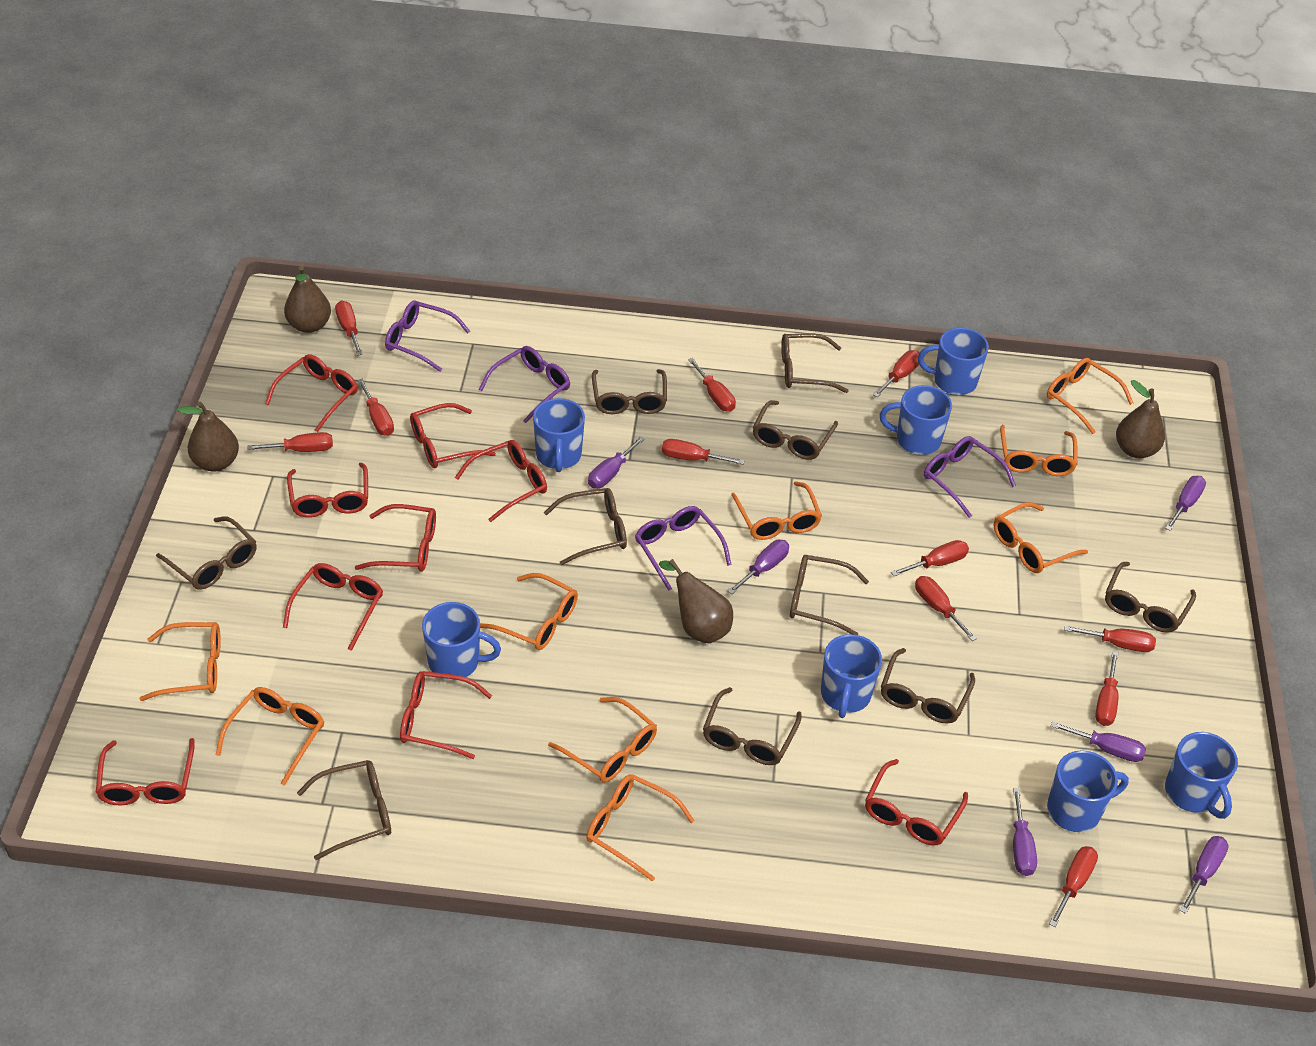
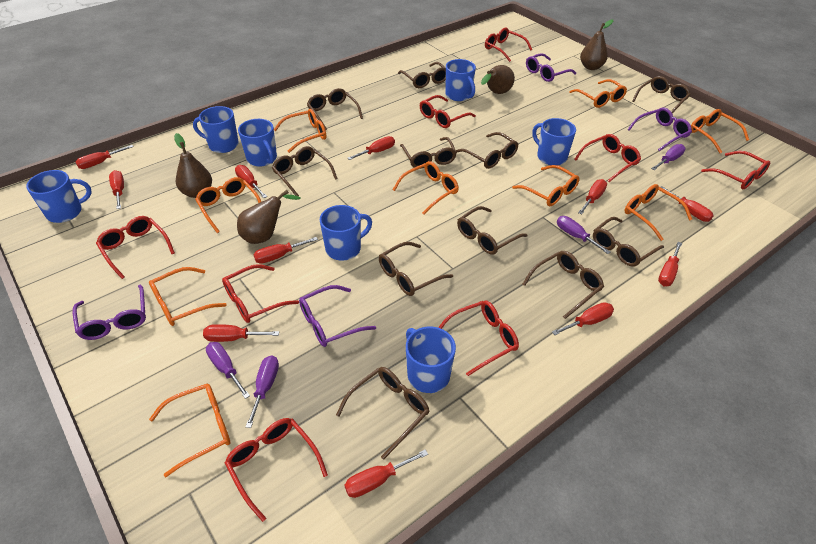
brown glasses: [156,516,257,590] [297,760,391,860] [544,488,627,565] [592,369,667,414] [703,687,802,765] [753,400,838,460] [781,333,849,393] [790,555,869,635] [881,648,975,724] [1105,562,1196,633] = 10 -> [272,146,338,196] [307,88,363,130] [336,367,429,460] [379,242,453,296] [398,62,446,88] [400,137,457,169] [456,132,518,169] [457,206,528,255] [522,251,604,319] [593,217,664,266] [632,76,691,113] = 11
purple screwdriver: [588,436,645,488] [728,540,789,594] [1013,788,1037,876] [1051,721,1146,762] [1165,476,1206,531] [1180,836,1229,914] = 6 -> [206,342,250,399] [245,355,279,428] [557,216,610,254] [651,144,686,170] = 4
red glasses: [96,738,195,805] [265,354,358,432] [283,563,383,651] [287,462,368,518] [355,504,436,572] [400,671,492,759] [410,403,496,468] [455,440,547,522] [865,759,968,845] = 9 -> [96,216,175,279] [222,264,299,323] [225,418,328,522] [420,95,476,128] [438,300,519,376] [485,28,532,62] [574,134,641,182] [701,151,770,189] = 8

